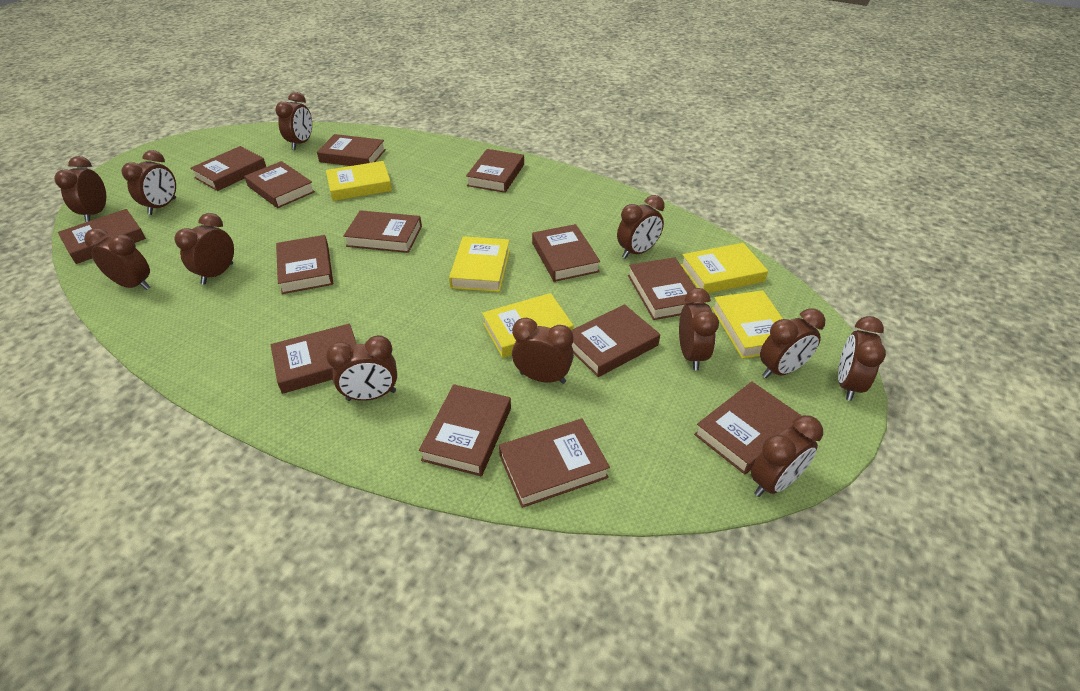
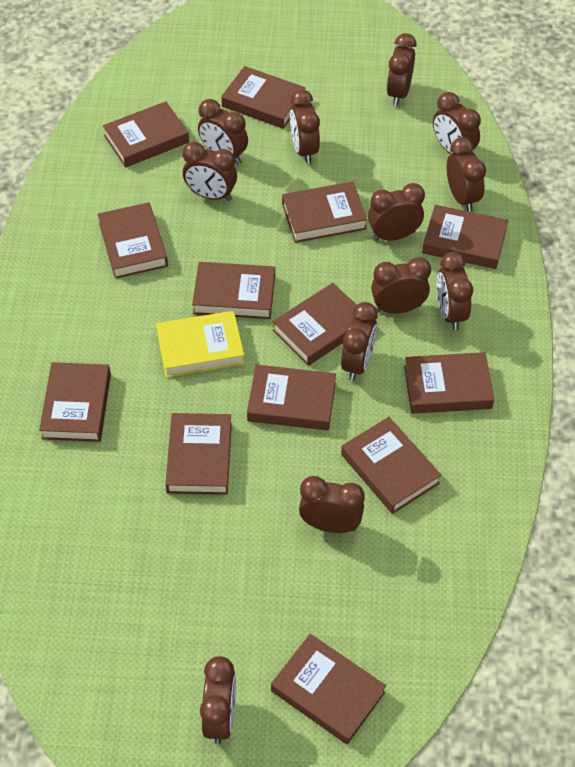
brown book: [58,209,146,264] [190,146,266,191] [244,161,315,208] [271,323,357,394] [276,235,333,294] [317,134,386,166] [343,210,422,253] [419,384,511,476] [466,149,524,193] [499,419,610,508] [532,224,600,282] [571,304,660,377] [628,257,696,320] [694,381,802,474] = 14 -> [39,362,111,442] [97,202,168,279] [103,101,189,168] [165,413,232,495] [192,262,275,319] [221,66,306,129] [247,365,336,430] [271,634,386,744] [272,283,357,366] [282,182,367,243] [341,417,441,514] [404,352,494,414] [422,205,508,269] = 13
yellow book: [326,161,392,201] [449,236,510,292] [482,293,573,358] [681,243,768,293] [712,290,783,359] = 5 -> [156,311,245,378] = 1

